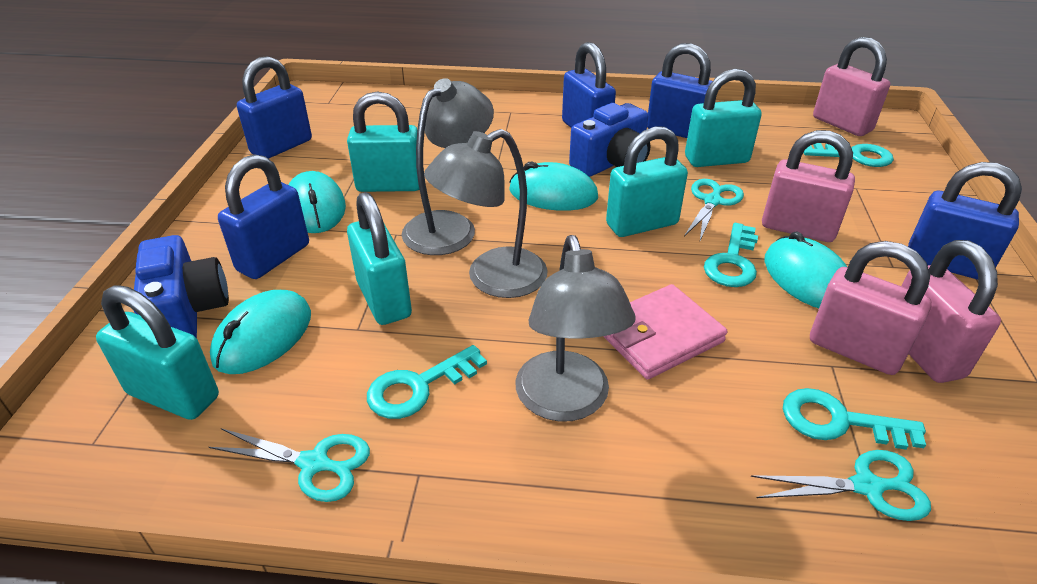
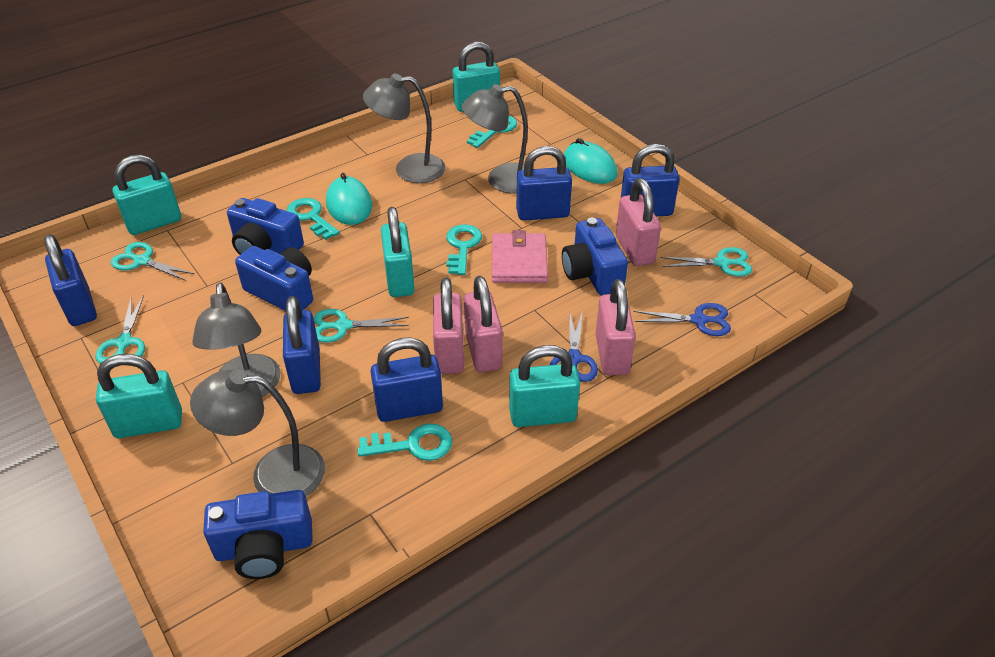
blue camera: [134,235,229,338] [569,103,650,177] = 2 -> [203,490,313,579] [227,198,304,255] [235,246,313,311] [562,218,628,295] = 4
blue scissors: none = 0 -> [550,311,598,382] [634,303,731,336] = 2
grey lamp: [402,78,494,255] [424,129,548,298] [515,235,635,422] = 3 -> [190,370,325,496] [192,283,281,397] [363,74,446,183] [462,84,528,194] = 4
turquoise mouse: [210,290,311,374] [288,171,346,233] [509,161,598,211] [764,232,847,308] = 4 -> [326,173,372,225] [564,138,617,184] = 2
turquoise scissors: [209,428,370,502] [684,179,744,241] [751,450,931,521] = 3 -> [95,295,145,364] [111,242,194,281] [314,309,409,343] [661,247,752,277] = 4

